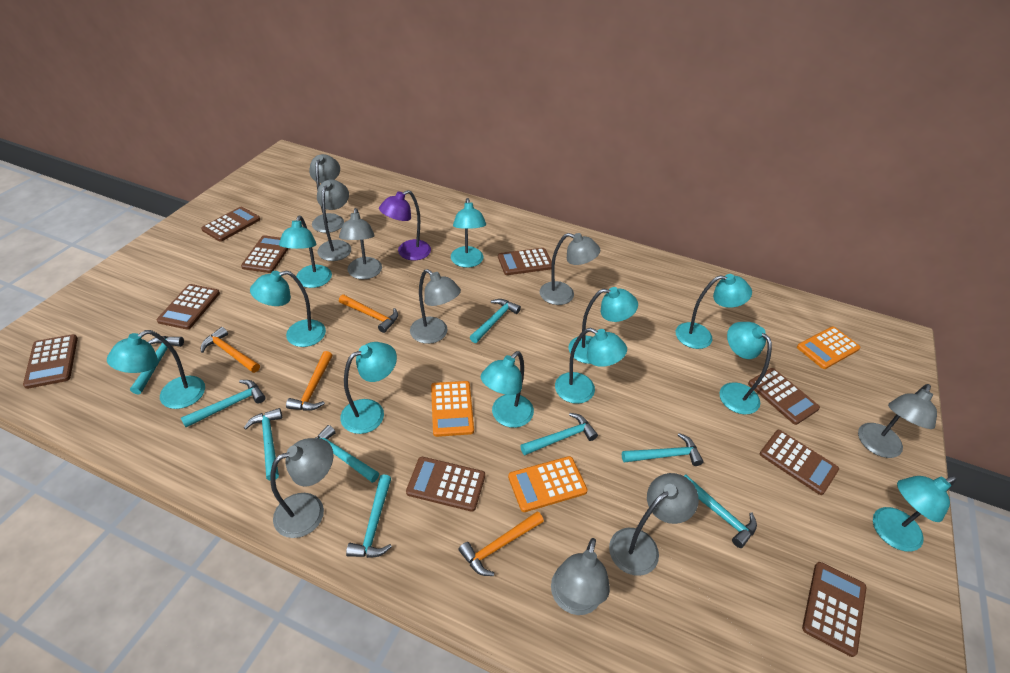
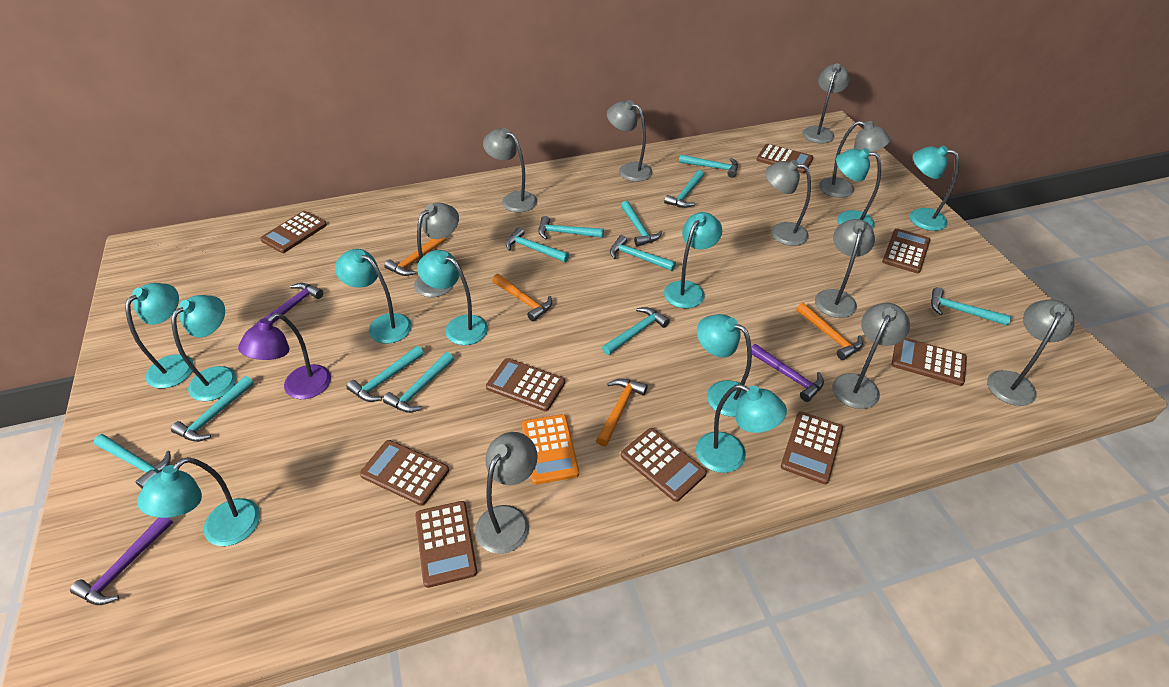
grey lamp: [270,438,333,538] [309,154,344,233] [317,179,351,261] [339,208,382,279] [410,269,461,344] [540,233,600,305] [551,538,610,615] [609,473,699,576] [858,384,937,458] = 9 -> [414,202,459,297] [475,432,538,554] [483,128,537,212] [607,100,653,182] [765,160,811,246] [802,64,850,143] [815,219,875,318] [819,121,890,198] [832,303,910,409] [987,300,1075,406] = 10
orange calculator: [431,381,474,437] [508,456,588,512] [797,327,860,369] = 3 -> [522,414,579,485] = 1
purple hammer: none = 0 -> [70,518,173,605] [253,283,323,327] [752,344,824,402] = 3
turquoise hammer: [130,336,184,394] [181,380,266,427] [244,408,282,480] [316,425,379,483] [346,474,392,558] [470,299,521,343] [520,413,598,455] [622,433,703,466] [684,474,757,548] = 9 -> [93,434,171,488] [171,376,254,442] [347,346,424,402] [383,352,454,413] [506,227,569,262] [538,216,604,239] [602,307,670,355] [610,235,676,271] [621,201,662,246] [664,170,704,208] [679,154,738,178] [931,287,1011,326] = 12
turquoise lamp: [107,330,205,409] [250,271,326,347] [279,216,332,288] [340,342,397,434] [451,198,486,268] [481,351,534,428] [555,328,627,404] [568,287,638,364] [676,274,752,349] [719,322,772,414] [873,476,957,551] = 11 -> [125,283,194,388] [137,457,260,546] [171,295,237,401] [335,249,412,344] [417,250,488,345] [664,212,722,308] [696,384,787,473] [697,314,752,417] [836,148,881,229] [910,146,959,231] = 10

